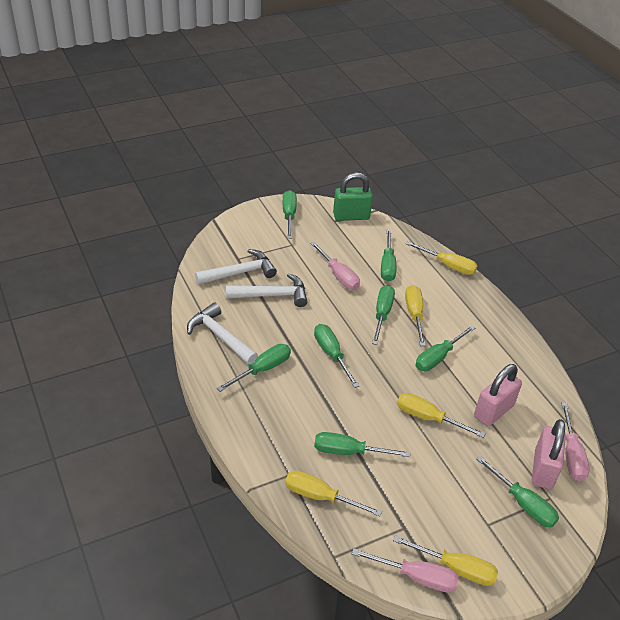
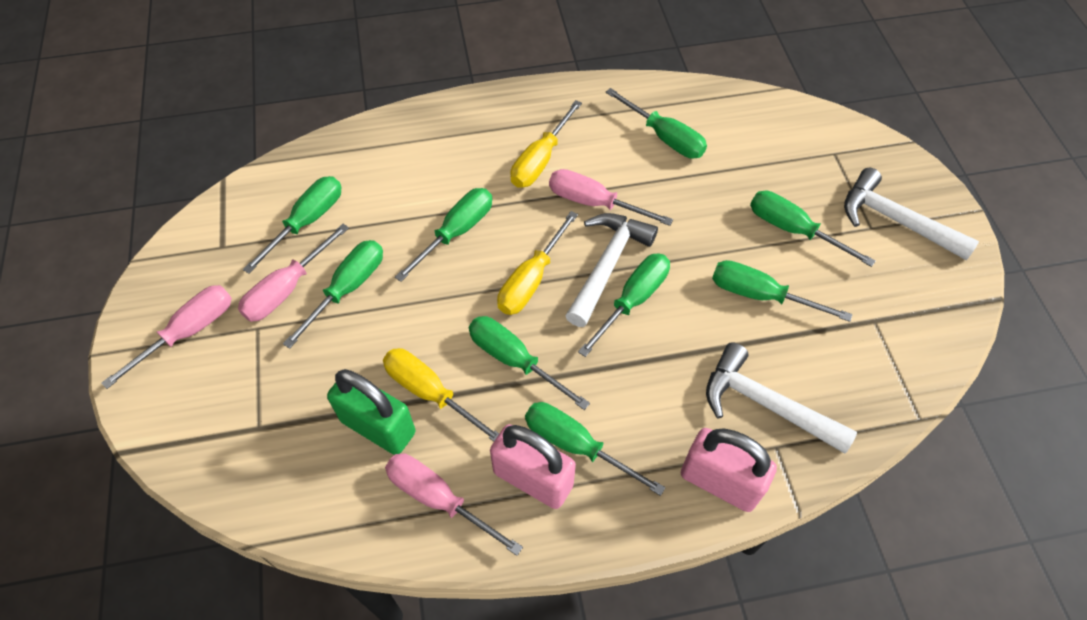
green screwdriver: [217,344,291,392] [283,190,297,239] [314,324,359,388] [314,432,410,457] [372,285,395,345] [381,229,396,282] [415,325,475,371] [476,456,559,528] = 8 -> [243,176,342,274] [283,240,383,348] [395,188,492,282] [469,316,590,410] [525,402,666,496] [578,253,670,357] [606,88,707,159] [712,260,853,322] [750,191,875,267] = 9
pink screwdriver: [310,242,360,290] [352,548,459,593] [561,402,590,481] = 3 -> [101,285,232,389] [238,224,349,322] [385,453,523,556] [549,169,673,226] = 4
yellow screwdriver: [285,471,382,516] [393,535,498,586] [397,393,486,438] [405,241,477,275] [405,285,426,346] = 5 -> [383,348,499,442] [497,211,578,315] [510,100,582,188] = 3

